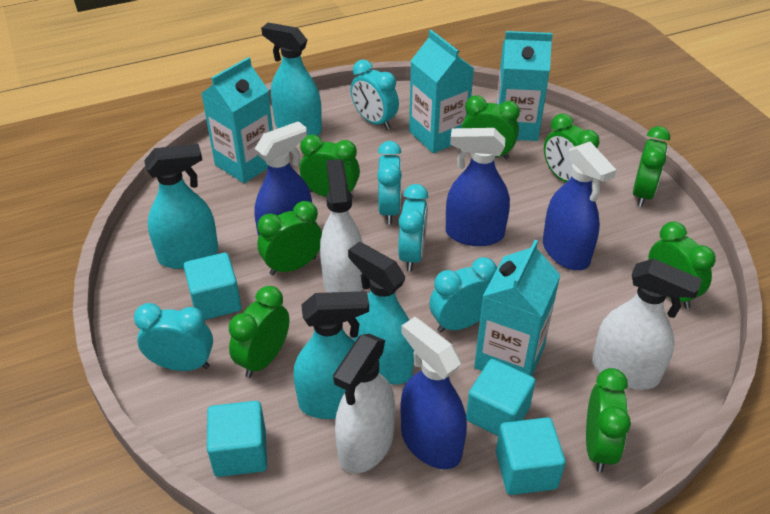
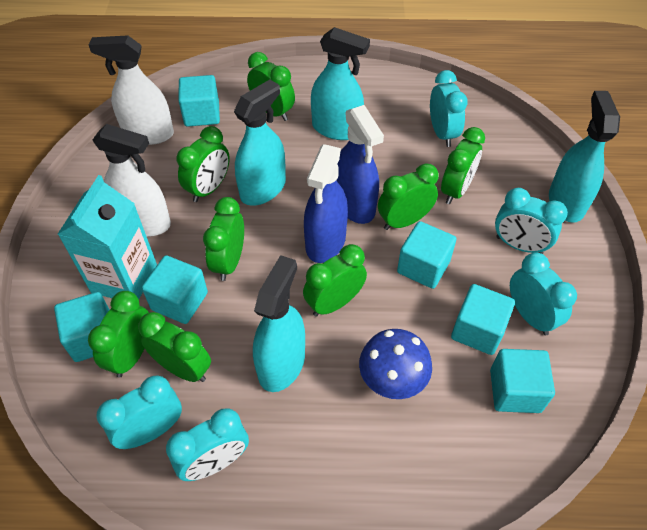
blue mushroom: none = 0 -> [359,329,432,399] = 1
blue spray bottle: [254,121,312,237] [401,317,467,469] [446,128,510,246] [543,142,616,270] = 4 -> [304,144,348,263] [336,105,384,224] = 2
turquoise carton: [201,57,273,183] [409,30,474,153] [474,240,560,376] [496,31,553,141] = 4 -> [58,175,157,299] = 1
turquoise cube: [184,253,241,320] [207,401,267,477] [466,359,536,436] [496,417,566,495] = 4 -> [54,292,110,362] [142,256,208,324] [178,75,220,127] [397,221,456,289] [451,284,515,355] [490,349,555,413] = 6
white spray bottle: [320,159,363,293] [333,334,395,473] [592,258,702,390] = 3 -> [89,35,174,145] [93,124,171,237] = 2

